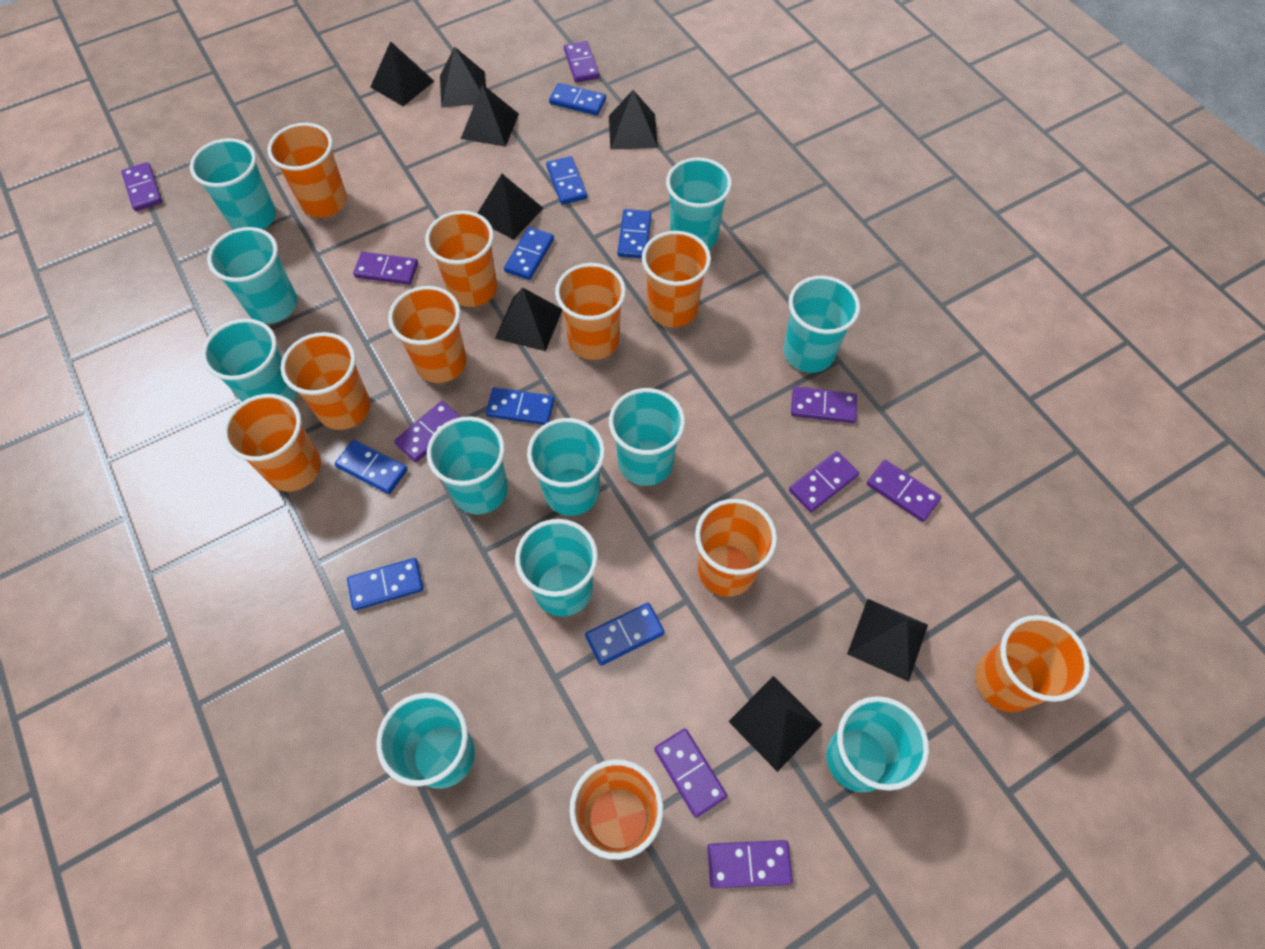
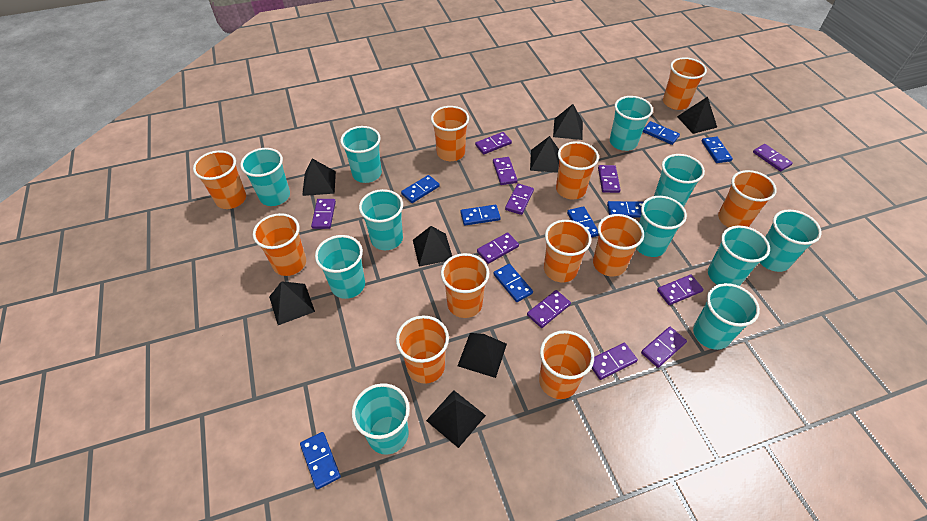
orange cup: [223,394,321,492] [267,123,347,217] [281,332,370,430] [388,286,467,383] [425,211,497,307] [555,263,626,360] [569,759,664,860] [642,231,711,327] [695,499,777,597] [975,615,1090,712] = 10 -> [193,151,246,209] [253,213,306,276] [396,316,449,384] [431,106,469,161] [441,253,489,318] [539,330,594,399] [544,220,592,282] [556,141,599,200] [593,214,644,276] [663,57,707,110] [718,170,777,228] = 11
purple domino: [121,162,162,211] [353,252,418,285] [394,401,461,462] [564,41,599,83] [654,728,727,818] [708,840,793,888] [789,451,859,512] [791,386,857,423] [867,460,941,522] = 9 -> [311,199,336,229] [475,132,512,154] [477,232,519,264] [493,157,518,185] [505,183,534,215] [527,290,571,328] [592,343,638,380] [598,165,621,193] [641,327,687,368] [657,275,704,305] [753,144,793,172] = 11

